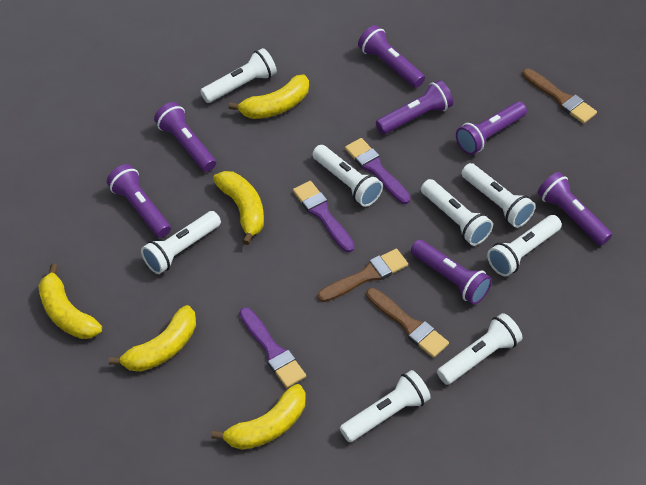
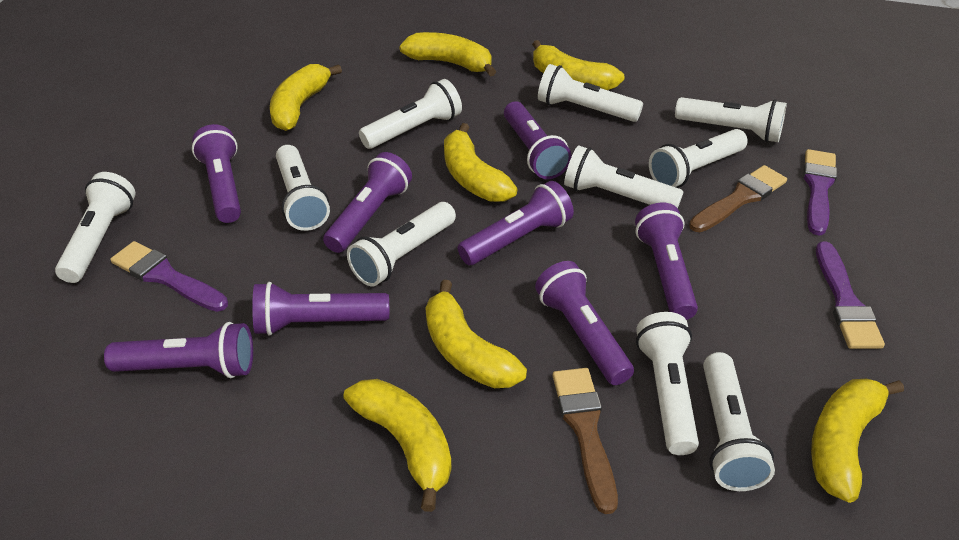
brown brush: [318,249,408,302] [366,288,449,358] [522,69,597,124] = 3 -> [553,368,618,514] [689,165,787,232] = 2
purple flashlight: [107,164,171,238] [154,102,216,172] [358,25,425,88] [376,80,453,135] [411,240,492,305] [456,101,527,155] [537,172,612,246] = 7 -> [104,322,253,378] [192,124,241,223] [252,282,389,336] [323,152,412,253] [458,181,574,265] [504,101,572,179] [535,261,634,385] [635,203,698,320] = 8
white flashlight: [141,211,221,274] [200,48,277,103] [312,145,383,207] [340,370,431,442] [421,179,493,246] [437,313,522,385] [461,163,536,228] [487,215,562,276] = 8 -> [55,172,135,283] [276,145,330,231] [347,202,456,286] [359,79,462,149] [538,64,643,122] [564,145,683,208] [636,312,699,455] [649,129,748,188] [675,97,787,142] [703,352,775,491] = 10
yellow banana: [38,264,102,339] [109,305,196,372] [212,384,306,450] [213,171,264,245] [229,75,309,119] = 5 -> [270,64,342,131] [343,379,452,512] [399,32,496,76] [426,280,527,388] [444,123,518,202] [532,40,625,90] [811,379,904,503] = 7

